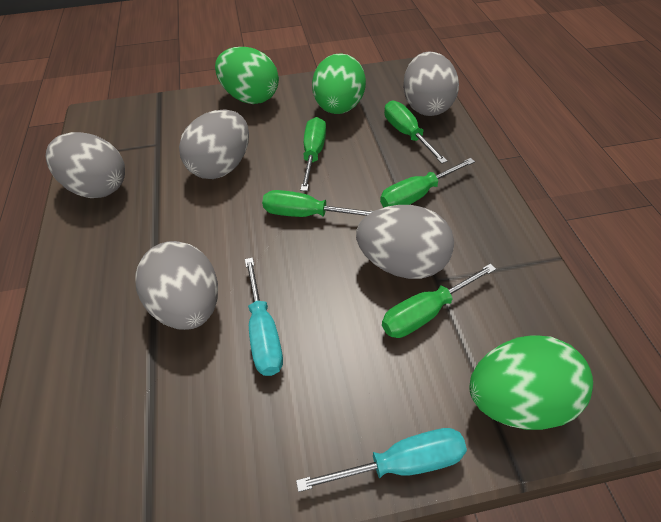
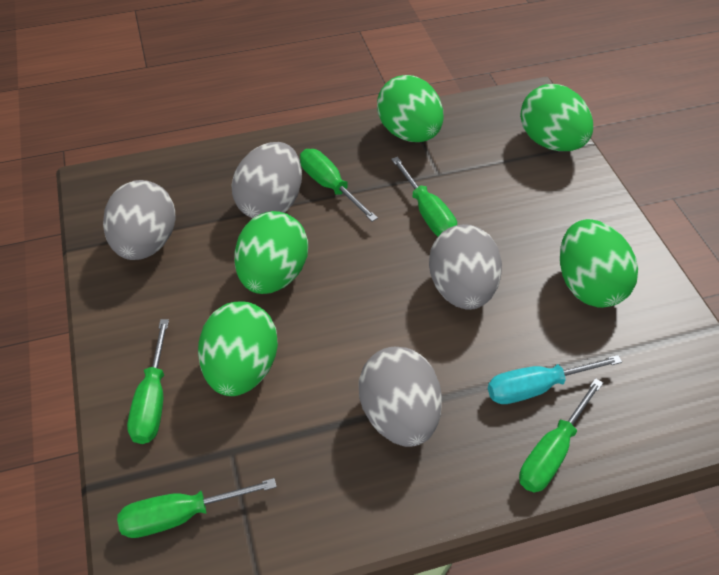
green egg: [215,47,279,104] [312,53,366,114] [469,335,593,430] = 3 -> [198,301,278,396] [234,211,308,294] [377,75,443,142] [520,84,593,151] [560,219,638,308] = 5
grey egg: [46,132,125,198] [135,241,218,330] [179,109,249,179] [356,205,454,279] [403,51,459,116] = 5 -> [103,180,176,260] [232,142,302,218] [359,347,442,447] [429,224,502,310] = 4
turquoise screwdriver: [245,257,283,376] [296,428,467,492] = 2 -> [488,355,622,404] = 1

